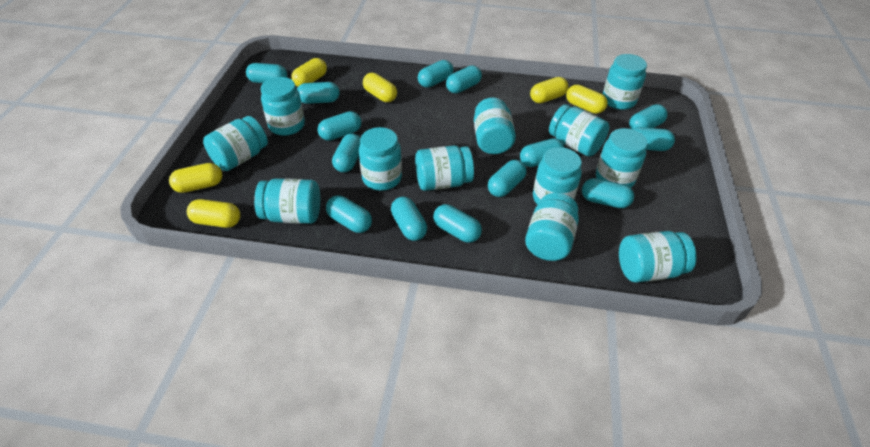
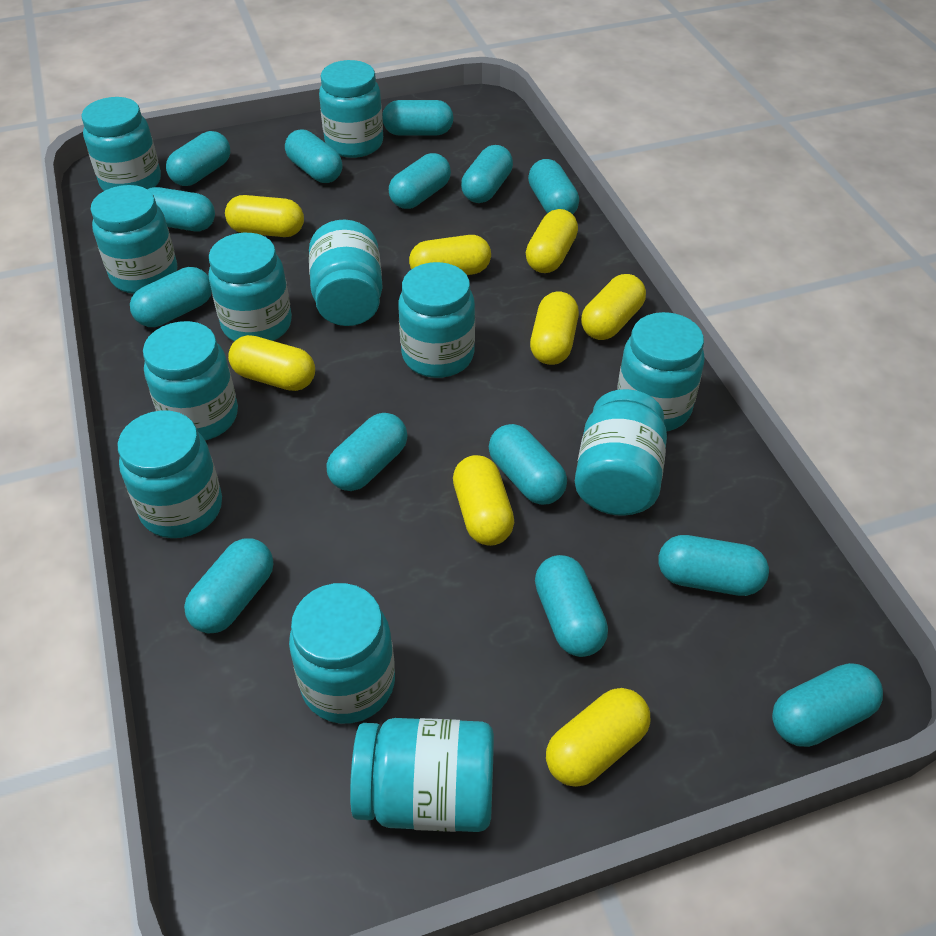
yellow capsule: [169,163,223,193] [187,199,240,228] [291,58,327,87] [363,73,397,102] [530,77,568,103] [566,85,608,114] = 6 -> [225,195,304,237] [228,335,315,391] [409,235,491,275] [453,455,514,546] [526,209,578,273] [530,292,579,365] [546,688,650,787] [581,274,646,340] = 8

